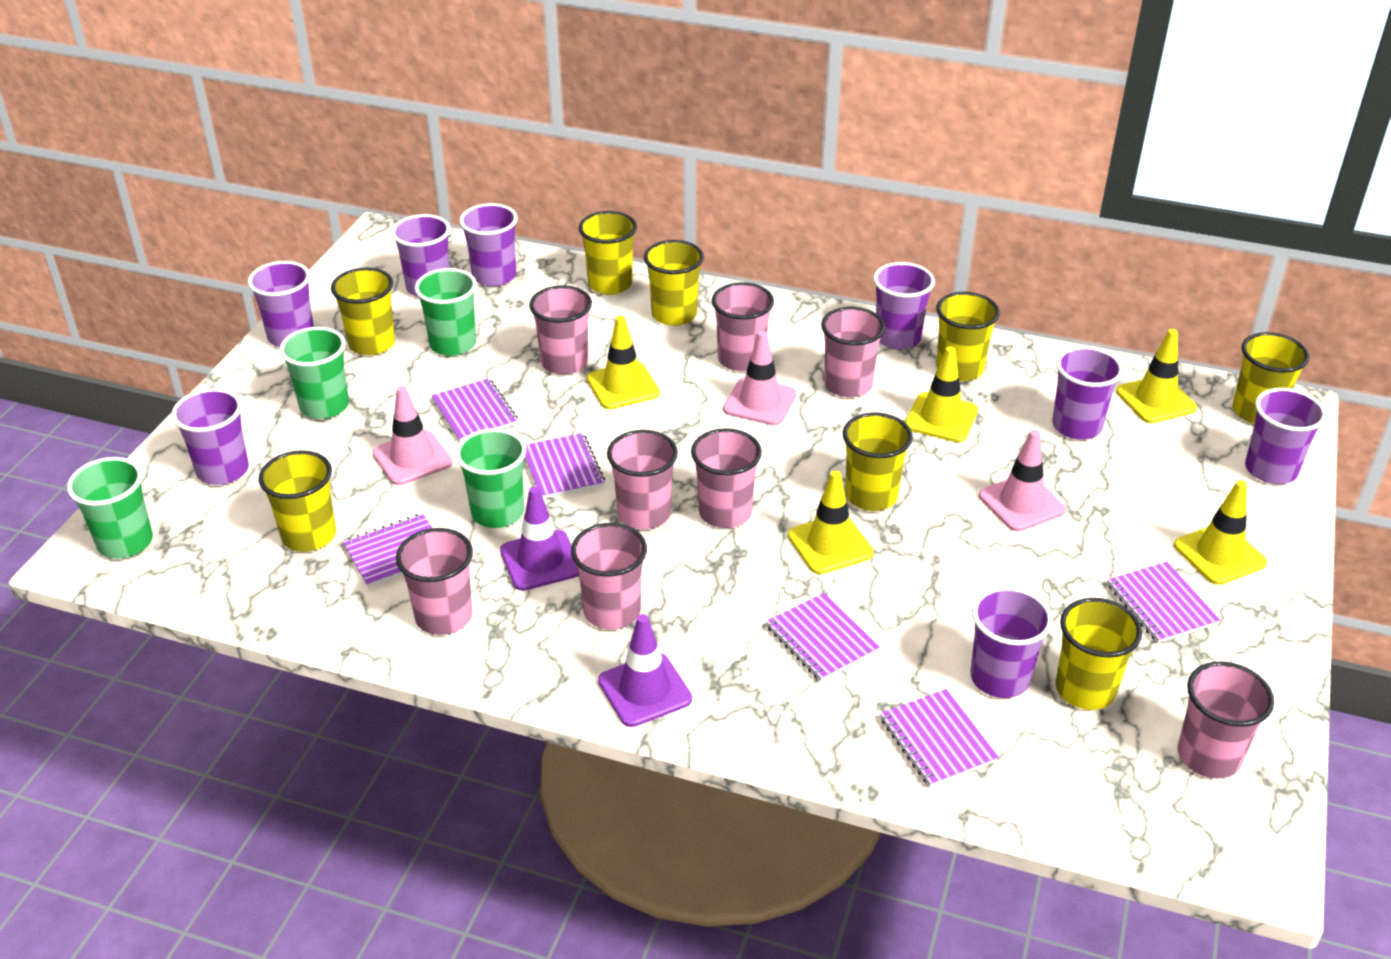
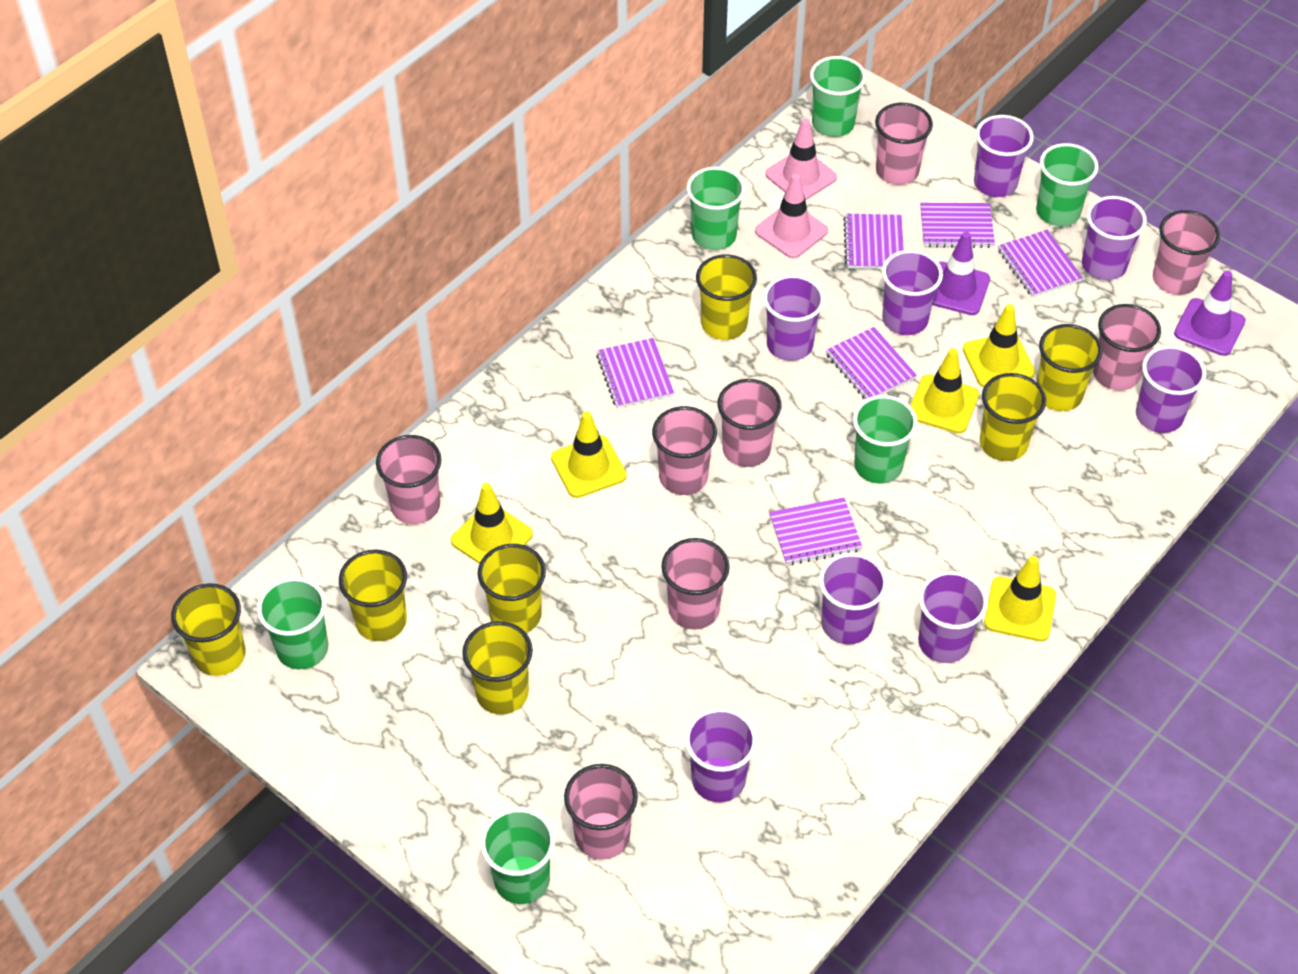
green cup: [67,457,153,559] [280,327,349,419] [415,268,477,356] [456,428,526,528] = 4 -> [257,577,328,669] [480,808,555,904] [687,167,745,250] [810,56,866,137] [853,395,918,484] [1036,143,1099,226] = 6
pink traffic cone: [372,386,452,485] [723,331,797,425] [979,430,1066,532] = 3 -> [755,174,828,259] [765,118,837,201] = 2
yellow cup: [258,450,336,552] [331,268,395,355] [579,211,637,295] [644,240,704,326] [843,413,913,511] [936,292,1000,381] [1055,598,1142,710] [1232,332,1309,424] = 8 -> [171,583,246,676] [339,549,407,641] [462,621,533,714] [478,544,546,633] [696,254,757,340] [980,373,1046,461] [1037,324,1102,411] = 7

